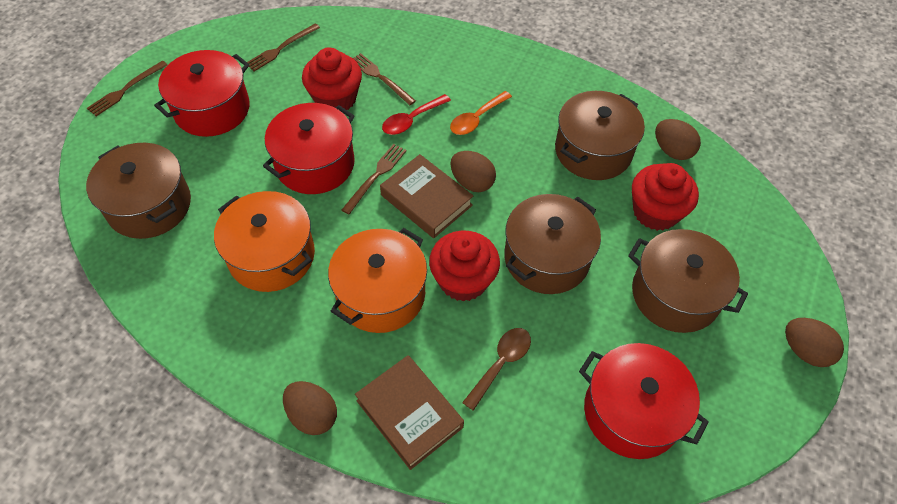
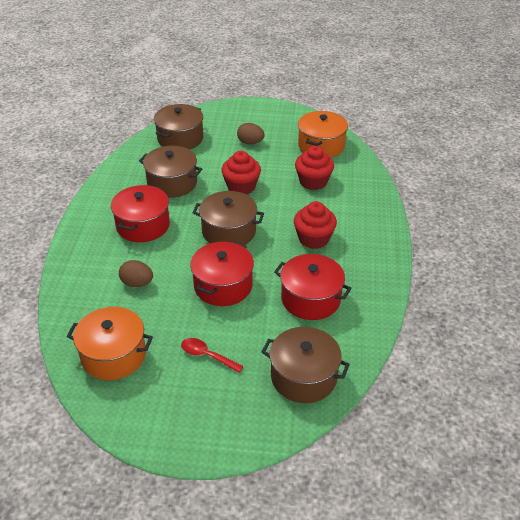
brown book: [355,355,464,470] [380,154,473,238] = 2 -> none = 0
brown egg: [283,381,337,435] [450,151,496,192] [655,119,701,160] [785,318,844,367] = 4 -> [119,260,153,287] [237,123,265,144] = 2
brown fork: [87,60,168,116] [247,24,320,71] [342,144,407,214] [353,53,416,105] = 4 -> none = 0
brown spoon: [462,328,531,411] = 1 -> none = 0
orange spoon: [450,91,512,135] = 1 -> none = 0

